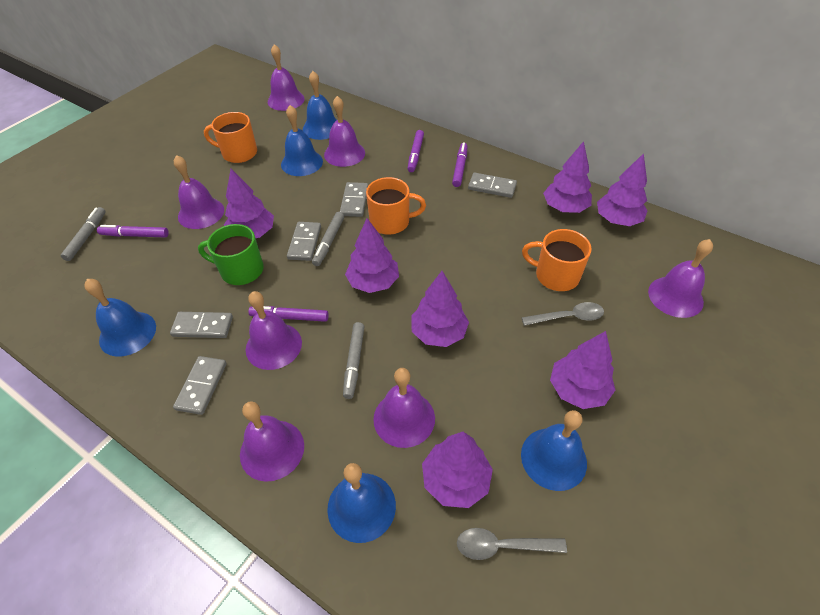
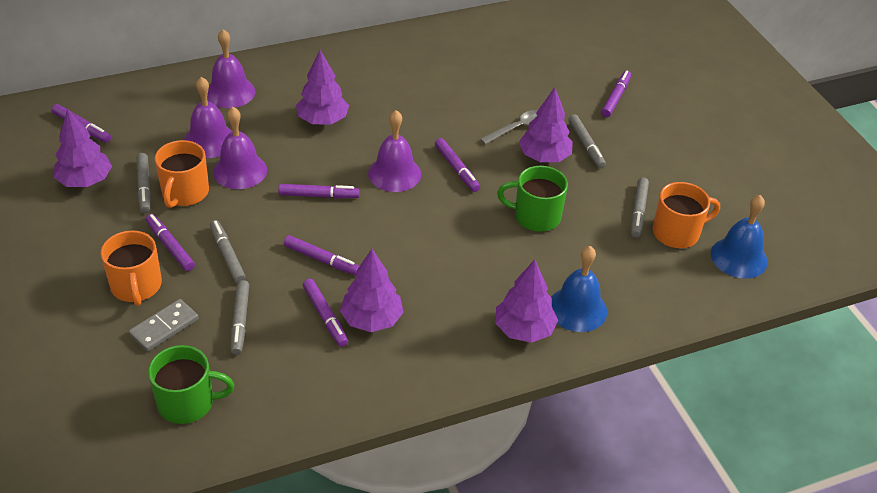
blue bell: [84,279,156,357] [281,105,323,176] [303,71,337,140] [327,463,396,543] [521,410,587,491] = 5 -> [551,246,607,332] [711,195,768,279] = 2
green mug: [198,224,264,285] = 1 -> [148,345,235,424] [497,166,568,232] = 2
grey domino: [170,312,233,338] [173,356,227,415] [287,222,321,261] [340,182,368,217] [468,173,517,198] = 5 -> [129,299,199,352] = 1
grey marker: [61,207,106,261] [312,212,344,266] [343,322,365,399] = 3 -> [137,153,151,213] [210,220,246,283] [231,280,249,355] [568,114,606,169] [631,177,649,238] = 5
grey spoon: [457,528,567,560] [522,302,604,326] = 2 -> [480,110,538,145] = 1
purple bell: [174,155,224,229] [240,401,304,482] [246,291,302,370] [268,44,305,111] [324,96,365,167] [373,368,435,448] [648,239,713,318] = 7 -> [184,77,233,158] [207,29,255,108] [213,107,267,189] [368,110,421,192] = 4
purple marker: [97,225,169,237] [248,306,329,322] [407,130,424,172] [452,143,468,187] = 4 -> [52,104,111,143] [146,214,195,271] [278,184,360,199] [284,235,359,275] [303,279,348,347] [435,138,480,192] [601,70,631,117] = 7
purple tree: [224,169,274,238] [345,218,399,293] [411,271,469,347] [422,432,493,508] [543,141,592,213] [550,331,615,409] [597,153,648,226] = 7 -> [54,109,112,187] [296,50,349,124] [340,249,404,332] [495,259,558,343] [519,87,573,162] = 5

